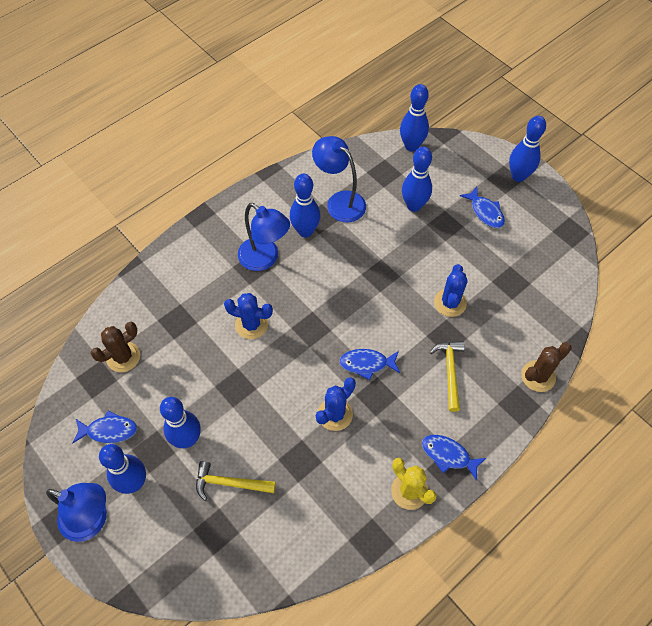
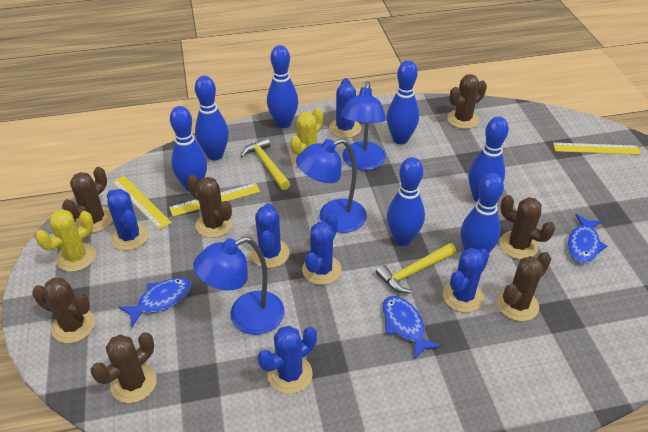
blue bowling pin: [99,444,146,494] [160,397,201,448] [290,174,320,238] [400,84,429,152] [402,147,432,212] [509,116,546,182] = 6 -> [170,106,207,192] [195,76,229,161] [267,45,298,128] [387,60,419,144] [387,157,425,246] [461,173,504,253] [468,117,509,202] = 7
blue cactus: [224,293,273,339] [316,377,356,431] [434,264,468,317] = 3 -> [107,189,149,250] [251,203,290,268] [258,326,317,394] [302,214,342,285] [329,78,361,138] [443,248,489,313] = 6
blue fish: [72,410,137,443] [339,349,400,380] [422,435,486,481] [460,187,505,228] = 4 -> [119,278,191,327] [382,296,441,359] [568,214,607,264] = 3
brown cactus: [91,322,140,372] [521,342,572,392] = 2 -> [32,278,95,343] [62,167,113,233] [91,332,157,403] [187,174,233,238] [447,74,487,129] [497,252,551,321] [499,195,555,259] = 7
yellow cactus: [391,458,437,510] = 1 -> [35,209,96,272] [290,108,323,167] = 2
yellow ruler: none = 0 -> [112,176,172,230] [169,183,260,217] [553,143,641,155] = 3

